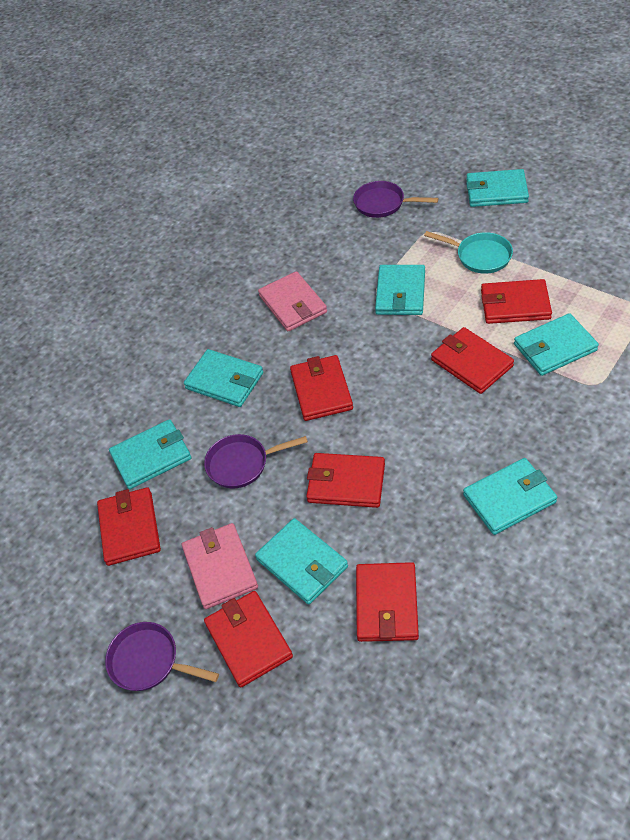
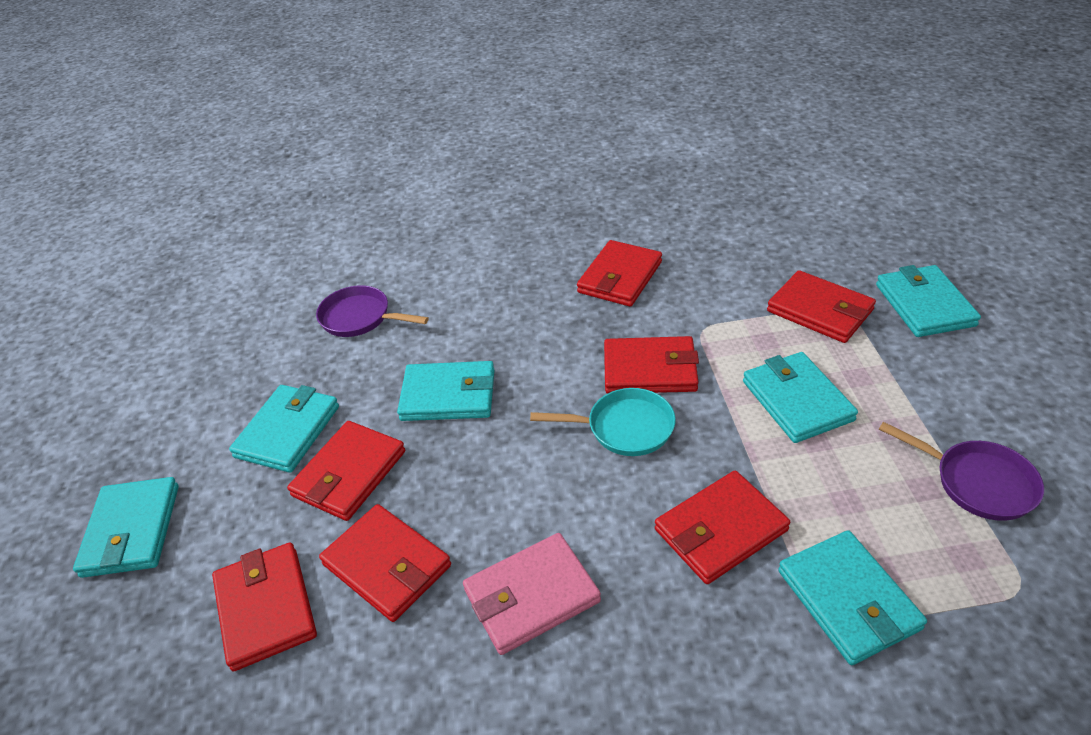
pink wallet: [182,523,258,609] [258,271,327,331] = 2 -> [463,533,601,655] = 1
purple pan: [105,622,219,691] [204,434,308,488] [353,181,439,218] = 3 -> [316,285,429,337] [879,422,1044,521] = 2
turquoise wallet: [109,419,191,489] [184,349,263,407] [255,518,348,605] [375,265,425,315] [463,458,557,535] [466,169,529,207] [514,313,599,376] = 7 -> [73,477,179,578] [229,385,339,473] [397,361,495,421] [743,352,858,443] [778,530,927,665] [876,265,981,337] = 6

